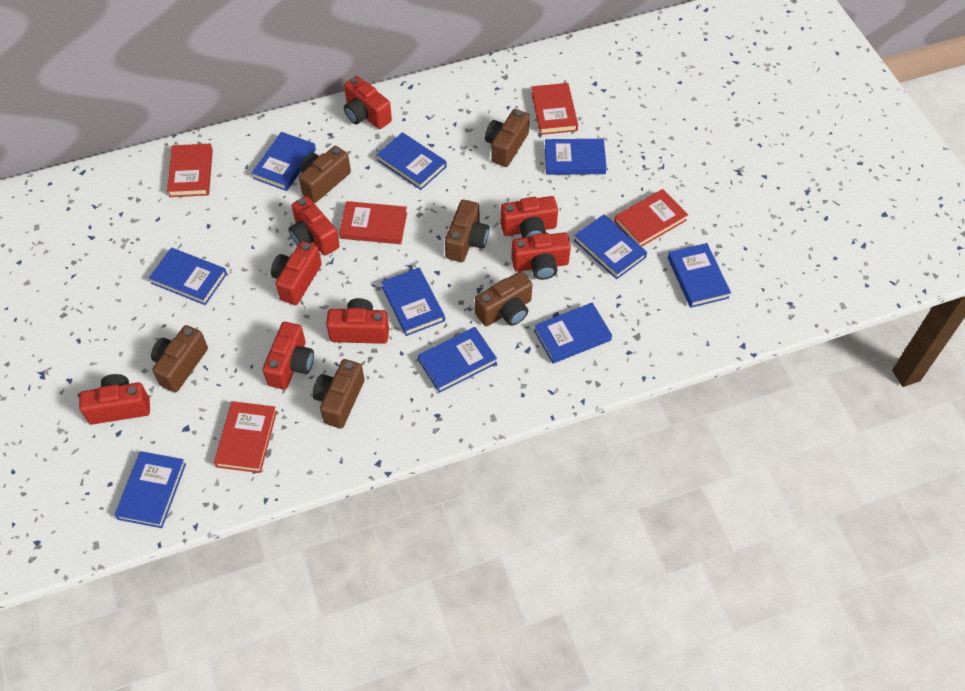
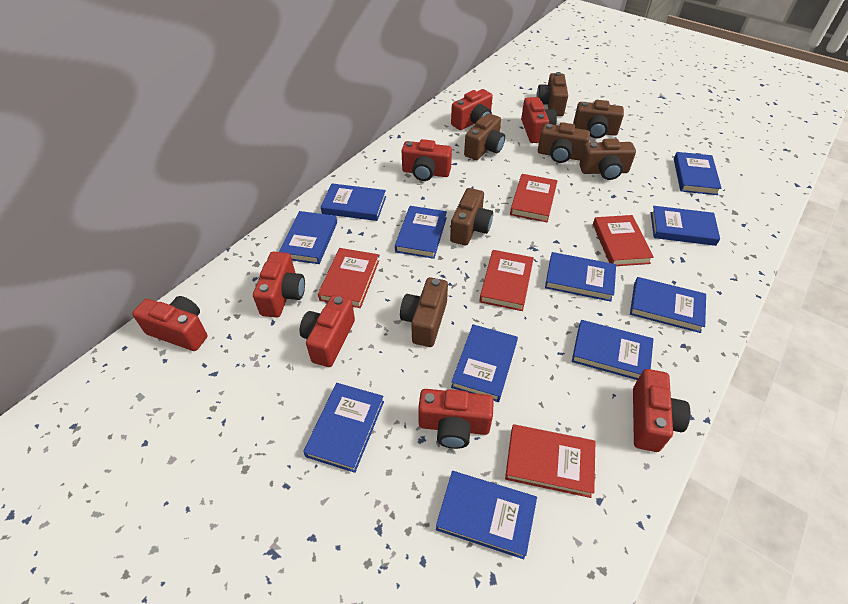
blue book: [115,451,186,528] [149,248,227,305] [252,132,316,191] [376,132,447,190] [381,268,445,336] [418,327,497,393] [534,303,612,364] [545,139,607,175] [574,214,647,279] [667,243,731,308] = 10 -> [279,211,337,264] [303,383,384,473] [321,183,386,221] [395,206,447,259] [436,471,537,559] [451,324,518,402] [545,252,616,302] [572,320,653,380] [630,277,706,333] [651,206,720,246] [674,152,722,195] = 11
brown camera: [151,325,208,393] [299,146,351,203] [313,359,365,428] [445,200,489,262] [475,271,532,326] [485,109,530,167] = 6 -> [400,277,448,347] [450,188,493,246] [464,113,505,160] [536,72,568,116] [538,122,590,163] [573,100,624,138] [580,139,636,180] = 7

